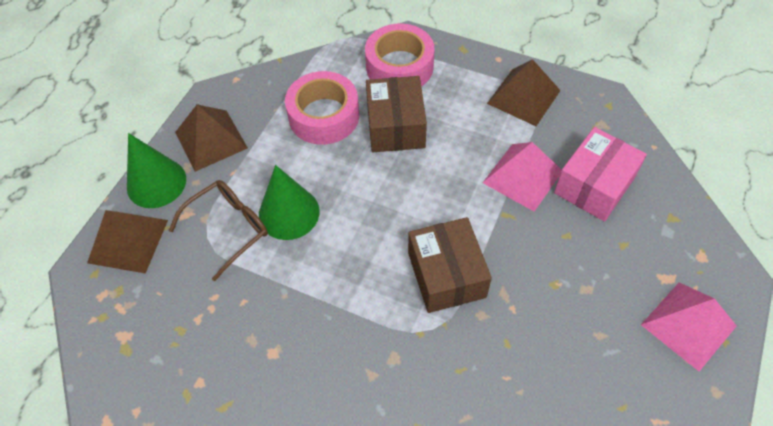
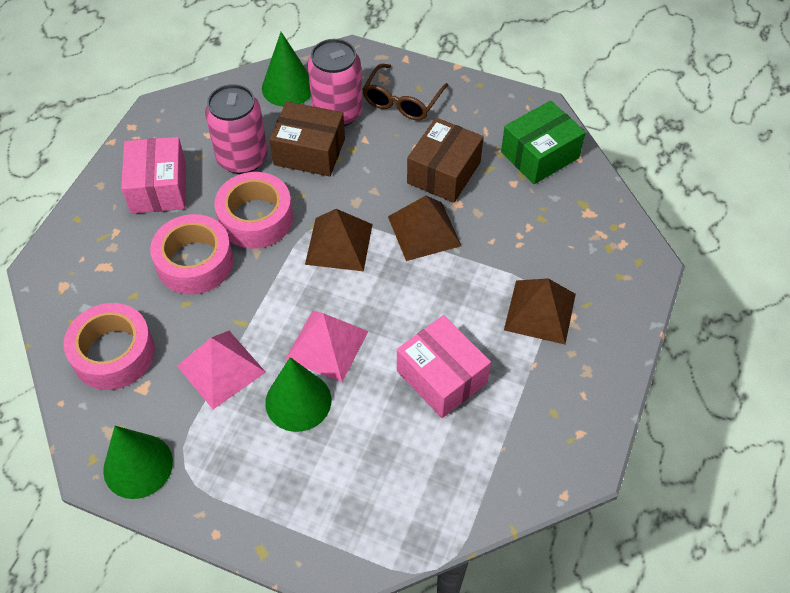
green box: none = 0 -> [501,101,586,184] = 1
green cone: [127,133,186,208] [259,165,320,240] = 2 -> [103,426,173,499] [262,32,311,107] [265,357,331,432] = 3
pink box: [554,127,647,222] = 1 -> [121,137,186,214] [397,315,491,418] = 2
pink can: none = 0 -> [205,84,268,174] [308,39,363,127] = 2
pink tape: [285,71,359,145] [365,24,435,87] = 2 -> [64,303,155,390] [150,214,233,294] [214,172,293,249] = 3

